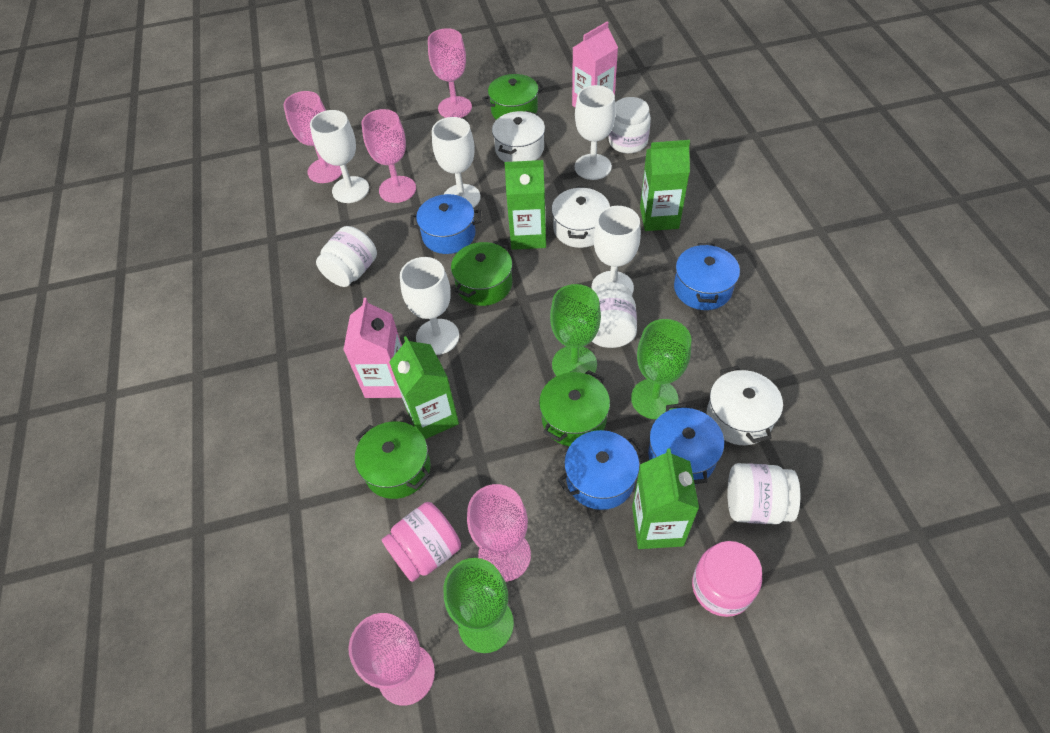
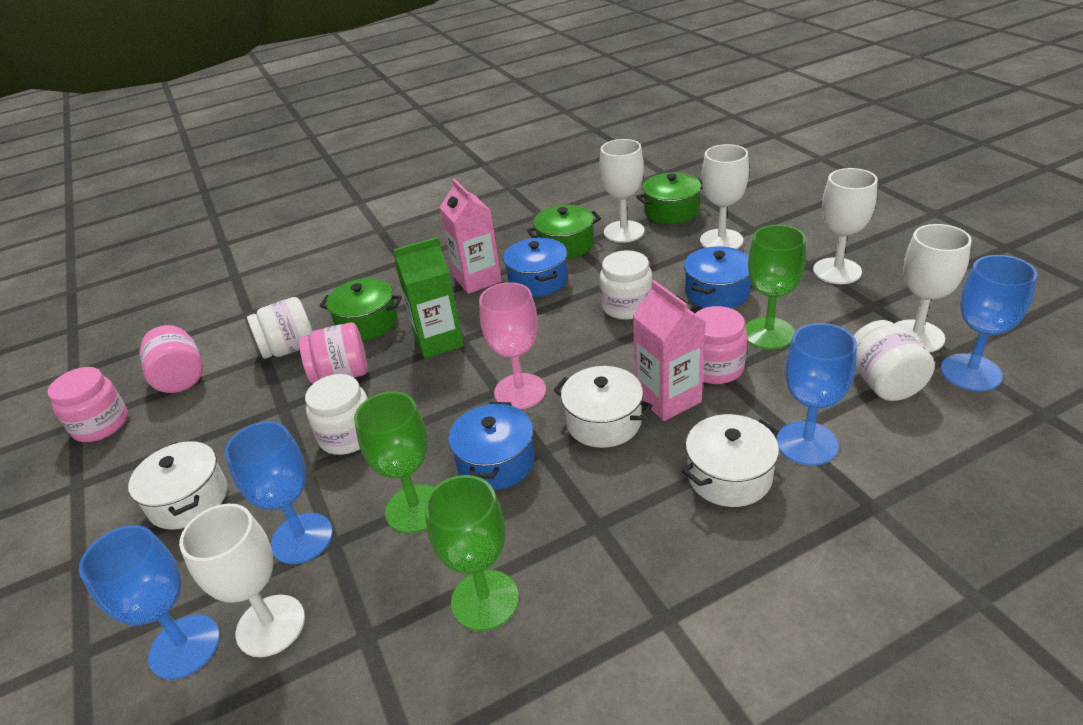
blue goblet: none = 0 -> [79,525,220,679] [225,421,333,564] [777,323,857,466] [941,255,1037,391] = 4
blue pot: [410,194,481,254] [558,430,645,510] [648,403,724,484] [674,243,740,310] = 4 -> [448,402,535,490] [503,238,568,297] [684,246,751,308] = 3
green carton: [389,336,459,439] [505,160,546,250] [632,448,699,549] [640,140,690,231] = 4 -> [394,237,464,359] = 1
green pot: [355,421,431,499] [451,241,512,306] [482,74,544,120] [539,370,610,446] = 4 -> [320,278,402,341] [527,205,601,259] [636,172,703,224] = 3
pink goblet: [284,91,342,183] [348,613,435,706] [361,109,416,203] [428,28,472,118] [467,484,531,582] = 5 -> [479,282,546,409] = 1
pink jar: [382,502,461,582] [692,541,762,617] = 2 -> [48,367,128,442] [139,325,203,393] [299,323,368,384] [695,306,748,384] = 4

